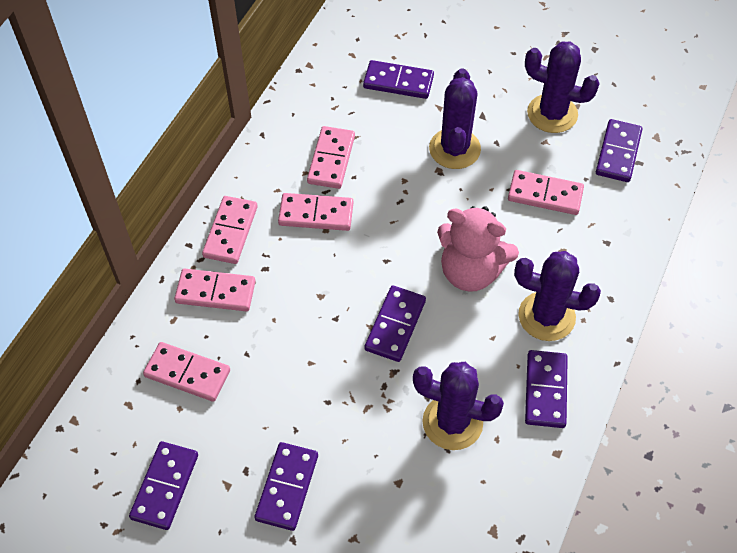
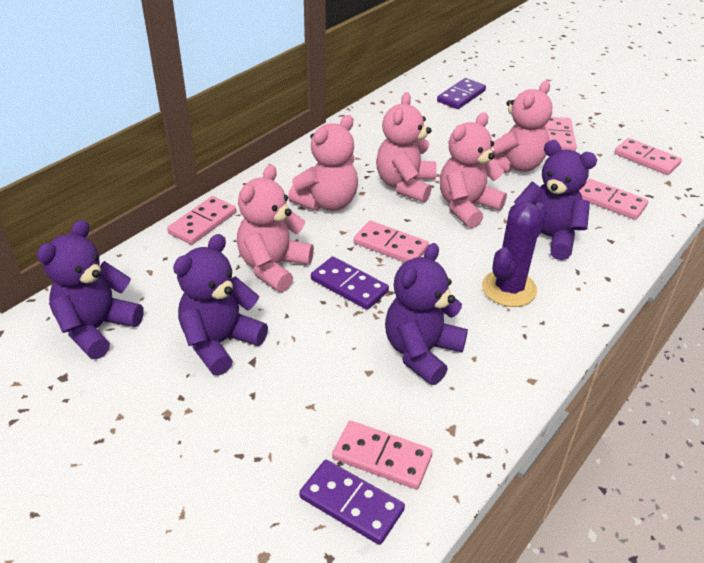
pink teddy bear: [437,206,519,292] = 1 -> [237,165,314,292] [288,115,358,211] [376,92,437,202] [440,113,507,228] [492,81,552,173] = 5
purple cactus: [413,362,504,450] [429,68,481,169] [514,251,601,341] [525,42,600,133] = 4 -> [482,201,547,307] = 1
purple domino: [129,441,198,530] [255,442,318,531] [363,60,434,99] [365,285,426,362] [525,350,568,428] [596,119,642,182] = 6 -> [299,460,405,545] [311,257,389,310] [437,78,486,109] = 3
purple teddy bear: none = 0 -> [37,220,144,359] [173,234,268,375] [385,243,468,385] [514,140,597,260] = 4

